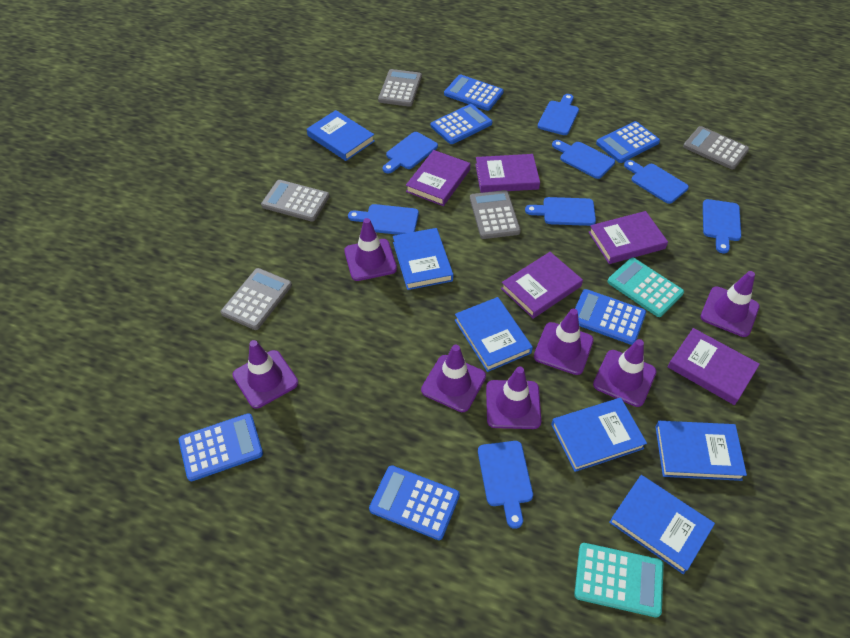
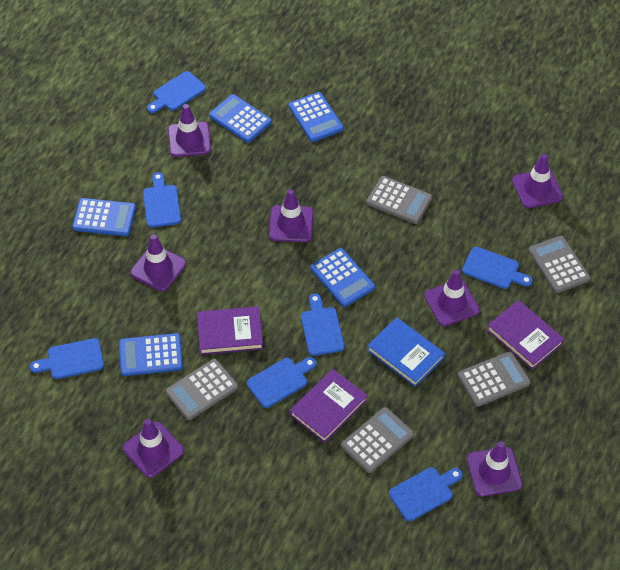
blue book: [307,110,375,161] [393,228,453,290] [455,297,533,372] [551,398,647,472] [609,475,715,574] [655,421,747,481] = 6 -> [367,317,445,387] = 1
blue calculator: [179,413,263,481] [369,465,460,540] [431,104,492,144] [444,75,504,111] [575,289,646,345] [596,121,660,163] = 6 -> [72,198,136,236] [119,333,183,376] [209,94,272,143] [288,92,344,142] [311,248,375,307] = 5
blue cutting board: [348,204,419,235] [383,132,438,173] [478,441,533,529] [525,197,596,226] [538,94,579,135] [552,140,615,179] [624,160,689,204] [703,199,741,253] = 8 -> [30,338,104,379] [143,172,181,228] [147,71,206,113] [247,357,316,408] [301,294,345,356] [389,467,463,521] [462,247,533,289] = 7
purple book: [406,150,470,206] [475,154,540,193] [501,252,583,319] [589,211,668,264] [668,328,760,405] = 5 -> [197,306,263,355] [290,369,368,443] [487,300,564,370] = 3
turquoise calculator: [574,543,664,618] [607,258,684,317] = 2 -> none = 0

